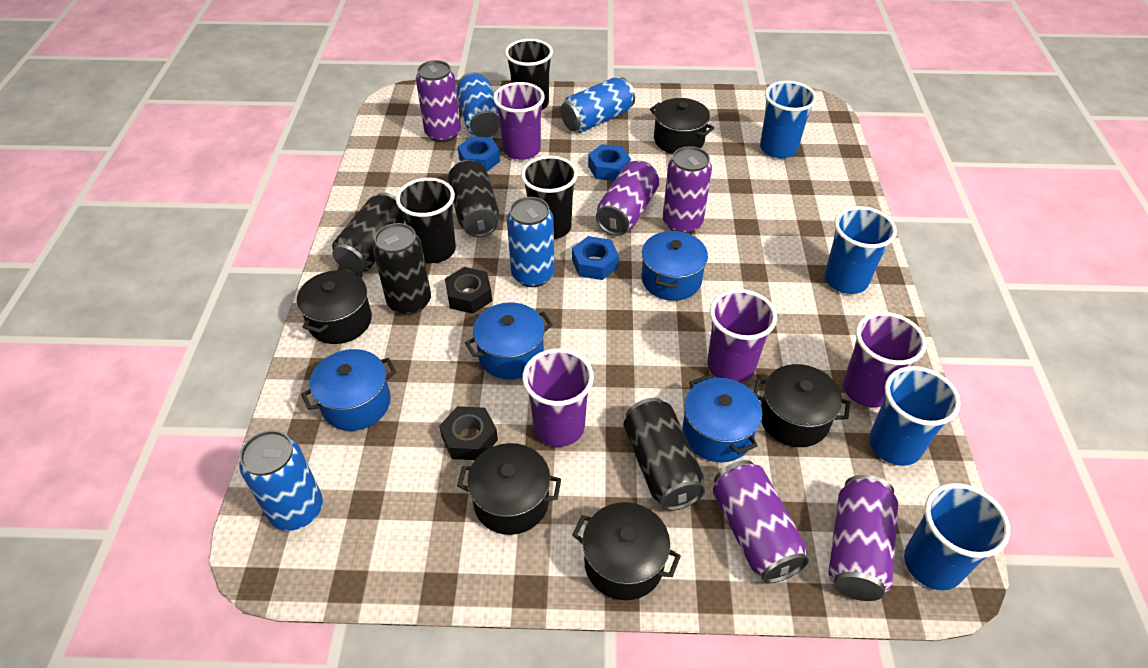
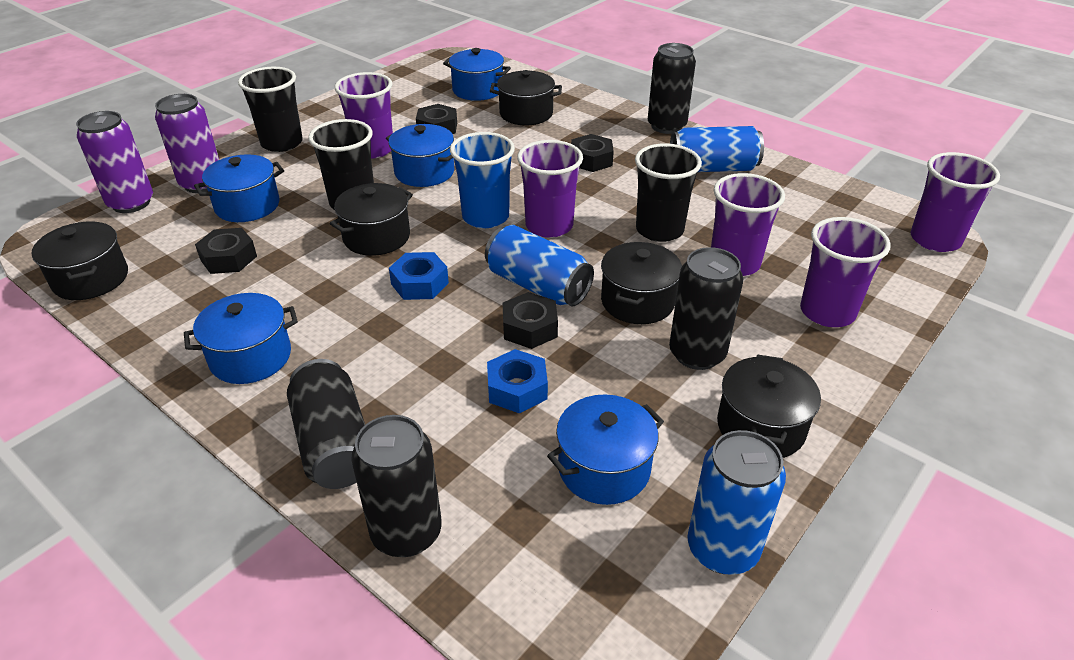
black nut: [439,406,498,460] [445,267,492,314] = 2 -> [195,228,257,274] [416,104,457,134] [503,292,558,349] [571,134,614,172] = 4
blue can: [239,430,323,531] [456,72,500,137] [507,197,555,287] [560,78,635,133] = 4 -> [485,225,594,307] [670,126,764,172] [687,430,786,575] = 3
blue cup: [760,81,817,158] [824,206,897,294] [869,366,960,466] [904,483,1010,590] = 4 -> [450,132,515,228] = 1
blue nut: [458,136,500,172] [572,236,619,280] [588,144,631,181] = 3 -> [389,252,449,300] [487,349,548,414] = 2
blue pot: [301,349,397,431] [465,303,553,379] [642,230,708,301] [682,375,763,462] = 4 -> [184,293,298,384] [194,154,284,222] [386,124,454,187] [443,48,511,101] [547,395,664,505] = 5
purple can: [416,60,461,142] [596,161,659,236] [663,146,712,233] [713,460,809,584] [829,475,898,601] = 5 -> [76,111,153,213] [155,94,219,193] = 2
purple cup: [493,82,545,160] [522,348,594,447] [707,289,777,383] [843,312,927,408] = 4 -> [335,72,393,159] [517,140,583,238] [711,173,785,276] [800,217,891,327] [910,152,1000,252] = 5

